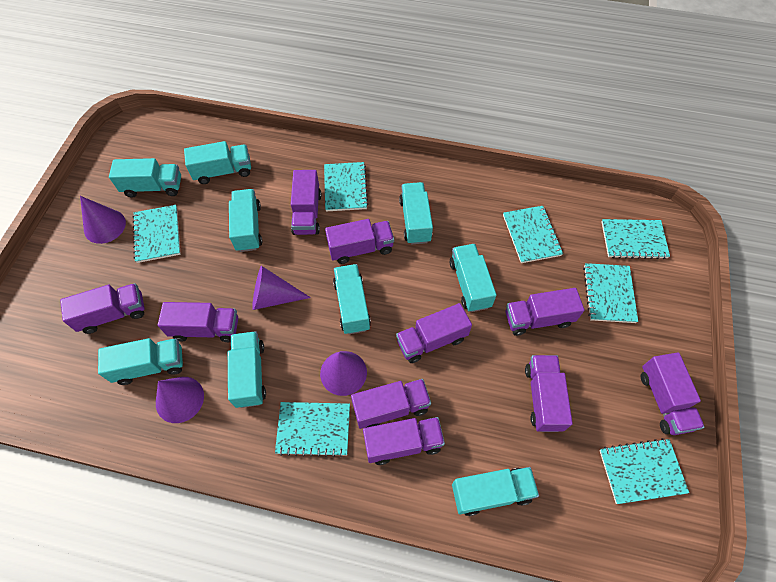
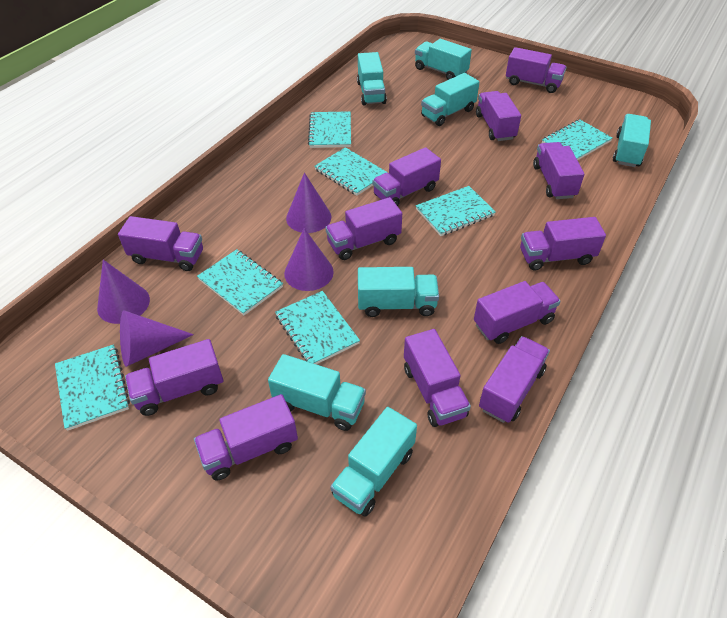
purple truck: [60,283,145,334] [158,302,238,342] [291,170,322,235] [325,219,394,264] [351,379,431,429] [363,417,445,465] [396,303,472,363] [506,288,584,336] [525,355,573,432] [641,352,704,435] = 10 -> [118,216,203,271] [125,339,224,416] [194,394,298,481] [325,197,402,260] [373,147,441,206] [404,329,471,427] [474,281,561,344] [476,91,521,141] [479,336,550,423] [506,47,567,93] [520,217,606,271] [533,142,584,199] = 12
turquoise truck: [98,338,183,385] [109,158,181,197] [184,141,251,184] [228,331,266,408] [229,189,262,252] [333,264,371,334] [399,182,433,244] [449,244,497,312] [452,467,539,516] = 9 -> [268,354,366,431] [330,407,417,517] [357,52,387,106] [358,267,439,317] [415,39,472,80] [421,73,479,126] [613,114,651,167] = 7

